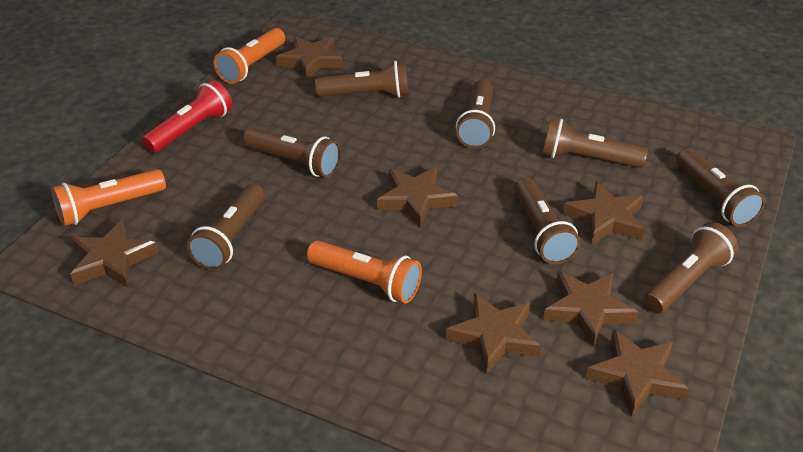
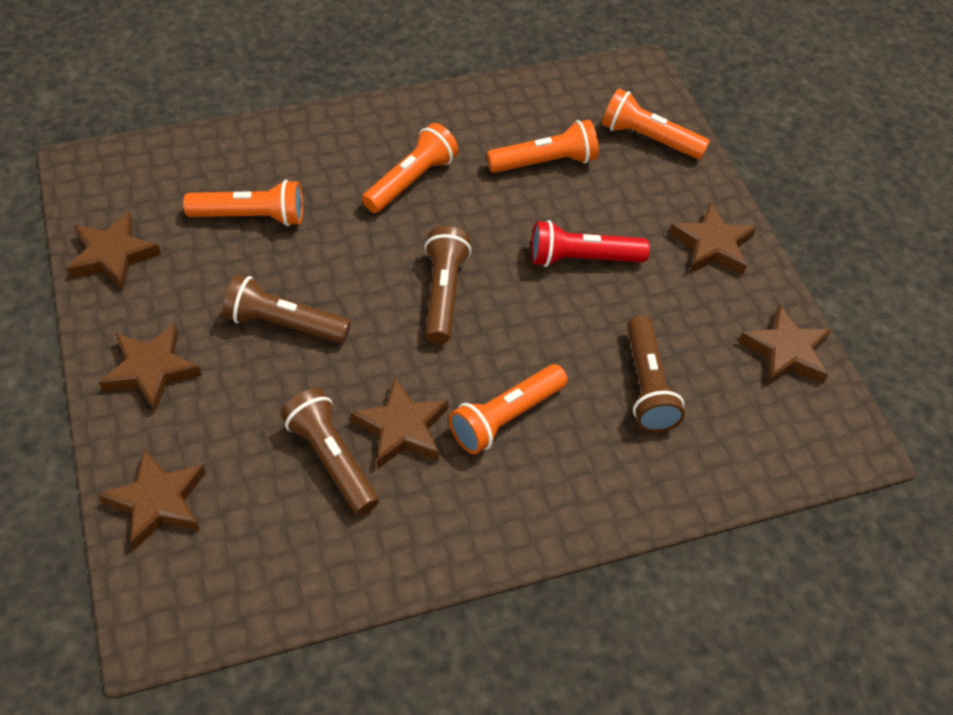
brown flashlight: [187,184,265,270] [243,128,341,178] [315,61,408,98] [456,79,495,148] [514,177,581,264] [542,118,648,168] [644,222,738,314] [676,148,765,227] = 8 -> [223,274,351,343] [281,388,379,515] [424,226,471,344] [627,316,685,432] = 4
brown star: [70,220,158,288] [276,36,343,80] [377,167,458,227] [446,293,541,374] [543,271,639,346] [563,181,644,245] [585,330,689,417] = 7 -> [66,212,161,290] [98,449,206,550] [99,324,202,412] [351,378,449,469] [669,202,757,275] [738,304,831,386] = 6
orange flashlight: [51,169,166,226] [214,28,285,84] [307,241,422,303] = 3 -> [183,180,303,226] [362,123,459,213] [449,364,568,454] [487,120,599,173] [602,88,710,159] = 5

